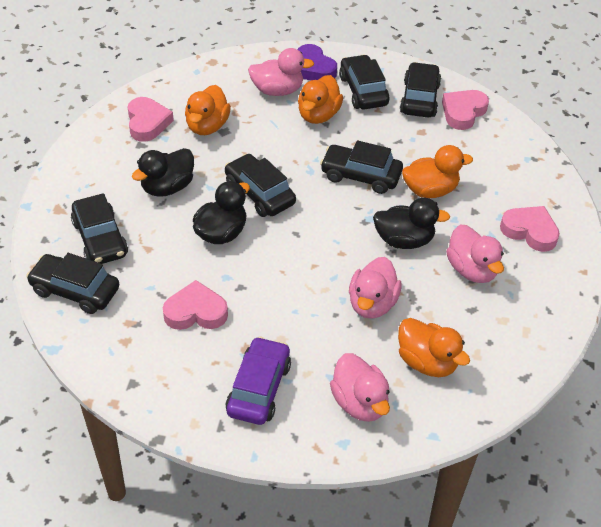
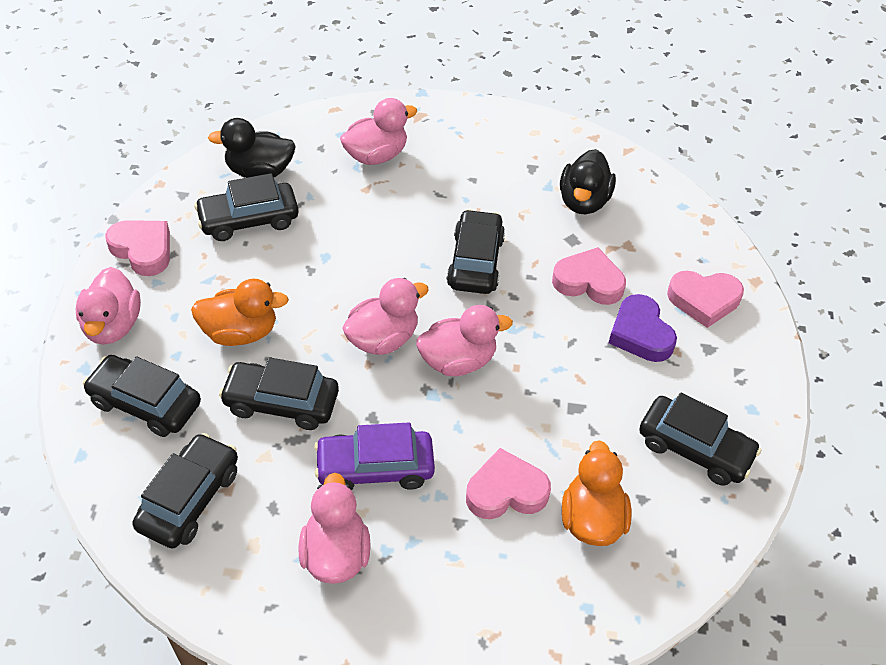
black duck: [132,148,194,197] [193,181,250,244] [373,198,450,249] = 3 -> [208,118,296,178] [560,149,616,214] = 2
orange duck: [185,85,231,135] [298,75,343,124] [398,318,470,377] [402,145,473,198] = 4 -> [191,279,289,346] [562,440,632,546] = 2
pink duck: [248,48,314,96] [330,353,390,422] [349,257,402,319] [446,224,504,283] = 4 -> [76,267,141,345] [298,473,371,584] [340,98,417,165] [342,278,429,355] [416,305,513,376] = 5

